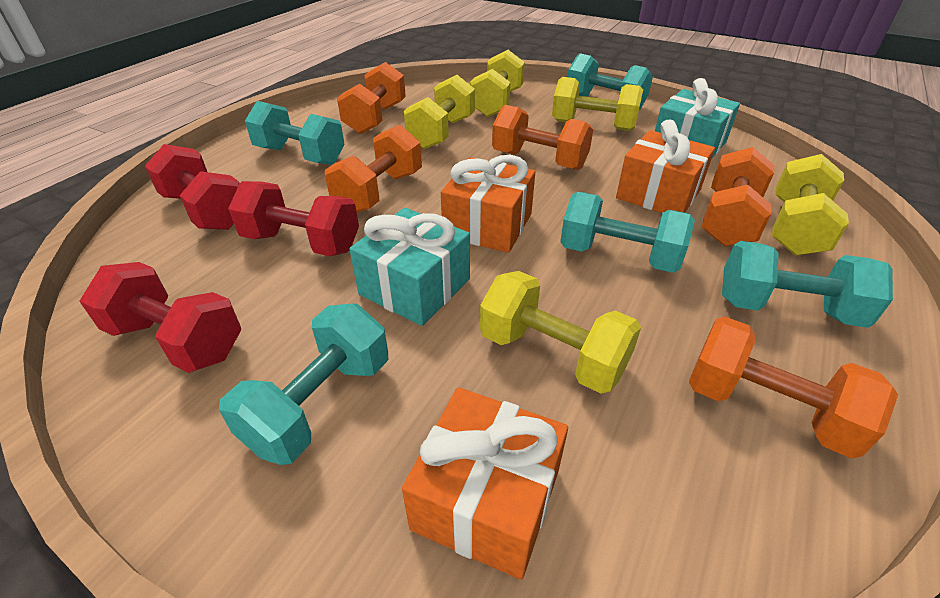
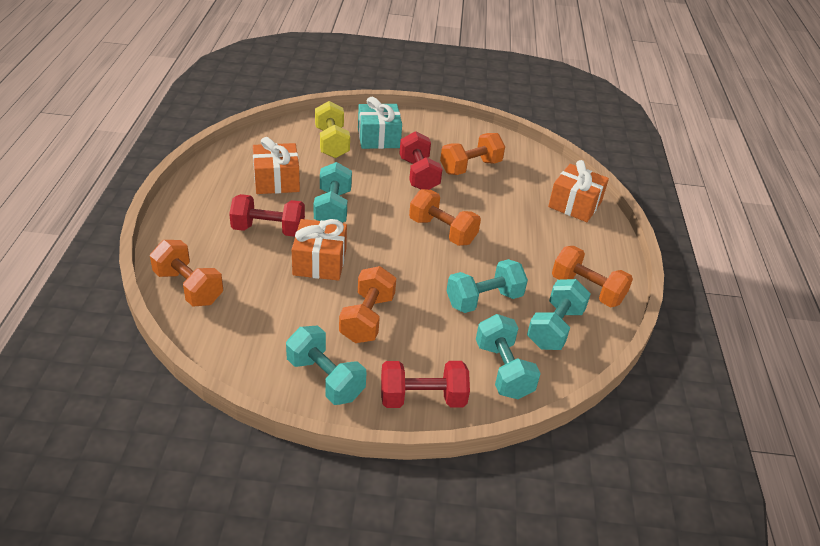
turquoise gift: [349,208,470,326] [655,78,740,158] = 2 -> [358,97,402,149] = 1
yellow dumbbell: [404,75,475,149] [470,50,525,117] [480,271,641,394] [552,77,643,131] [772,154,849,256] = 5 -> [315,101,350,158] = 1

